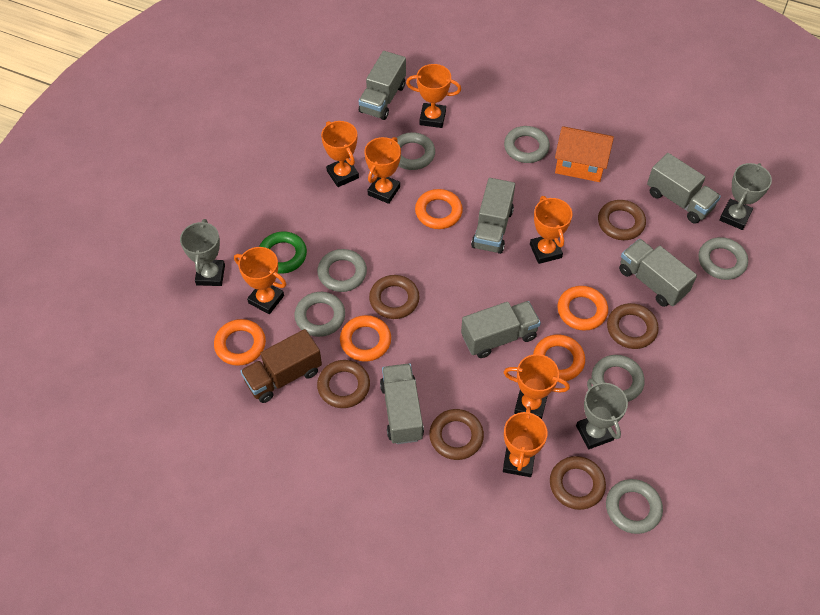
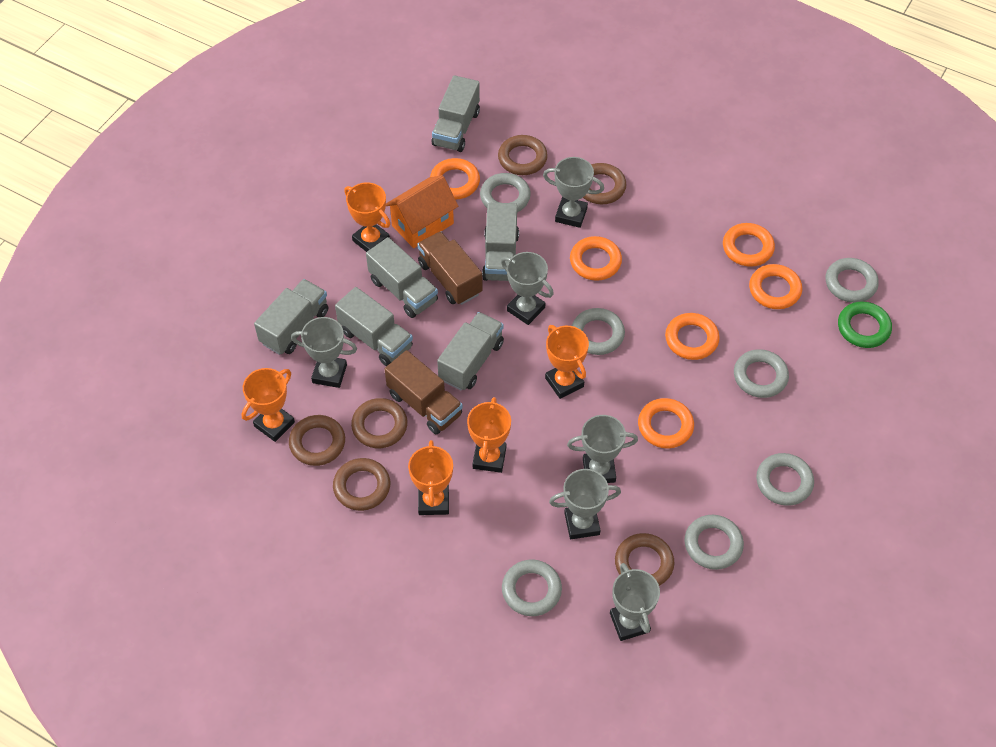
brown truck: [240,329,322,403] = 1 -> [384,350,463,434] [417,231,483,305] = 2
grey trophy: [180,219,225,286] [576,378,628,449] [719,163,772,230] = 3 -> [291,317,357,388] [501,252,554,325] [543,157,604,228] [549,469,621,539] [567,415,638,483] [610,563,660,641] = 6
orange ring: [214,319,266,366] [340,315,391,362] [415,189,463,229] [533,334,585,381] [557,286,608,331] = 5 -> [430,158,480,200] [570,236,622,281] [638,398,694,449] [665,313,720,360] [723,223,775,267] [749,264,802,309] = 6
orange trophy: [234,247,286,314] [321,121,359,187] [364,137,401,204] [406,64,461,128] [503,354,570,419] [503,406,547,477] [530,196,572,264] = 7 -> [241,368,295,442] [344,182,390,252] [408,440,453,515] [467,397,511,473] [545,325,589,399] = 5

